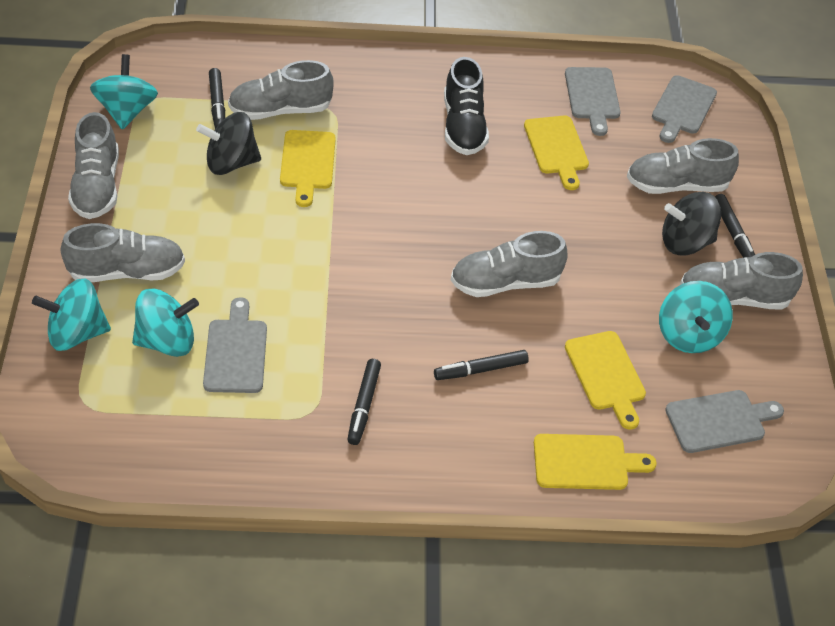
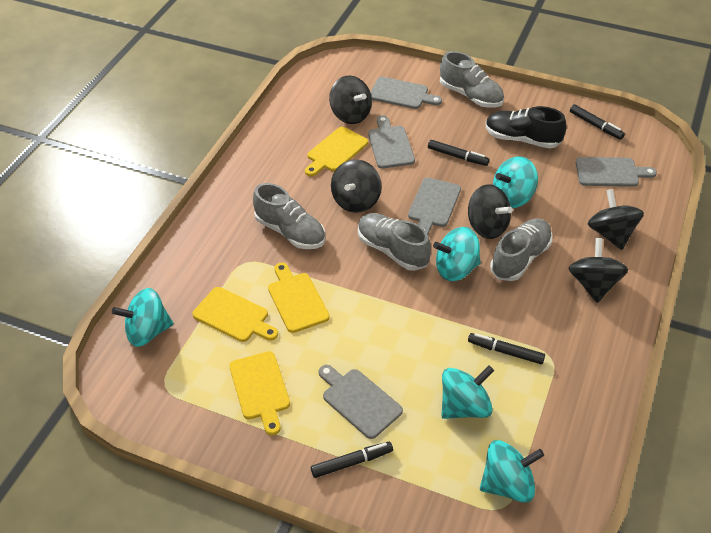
black spinning top: [196,112,261,175] [662,192,721,256] = 2 -> [329,75,372,124] [331,159,382,213] [468,184,513,239] [569,238,628,303] [588,189,644,250] = 5
grey cutting board: [203,297,267,393] [565,67,621,136] [652,75,717,143] [665,390,784,453] = 4 -> [319,365,403,439] [368,115,415,168] [370,77,442,109] [408,178,461,235] [576,157,657,187] = 5
grey shoe: [61,223,185,282] [68,112,119,219] [228,60,334,120] [451,231,568,297] [627,138,739,194] [680,252,803,310] = 6 -> [253,183,325,249] [358,213,431,271] [440,51,504,108] [490,218,553,281] = 4
turquoise spinning top: [32,278,111,351] [90,54,158,130] [132,289,199,357] [659,281,733,353] = 4 -> [112,288,173,347] [433,227,481,281] [441,366,494,419] [480,440,544,503] [493,156,538,208] = 5

